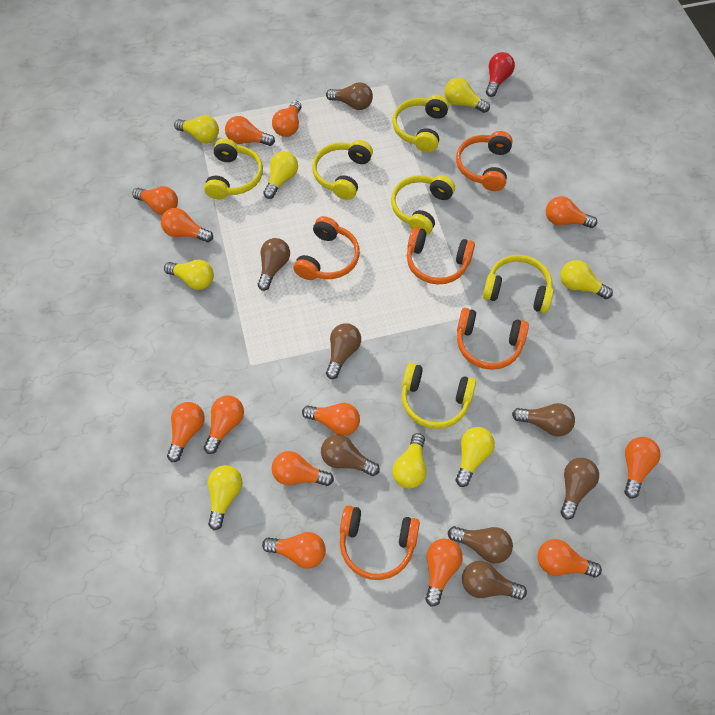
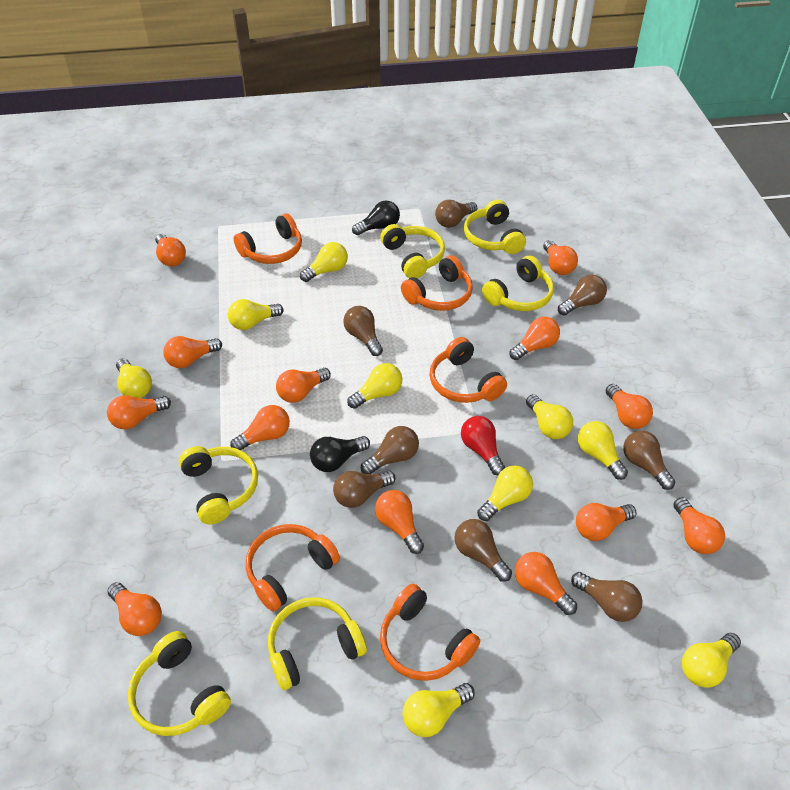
black light bulb: none = 0 -> [310,436,370,472] [352,201,400,235] = 2
yellow light bulb: [164,260,214,290] [174,115,219,143] [208,465,242,530] [263,151,298,199] [392,433,426,489] [444,78,490,113] [456,427,495,487] [560,260,613,299] = 8 -> [116,358,152,398] [228,299,283,330] [300,242,348,282] [347,363,402,409] [403,683,475,737] [477,465,533,521] [526,394,573,439] [578,421,628,480] [682,633,741,688] = 9

